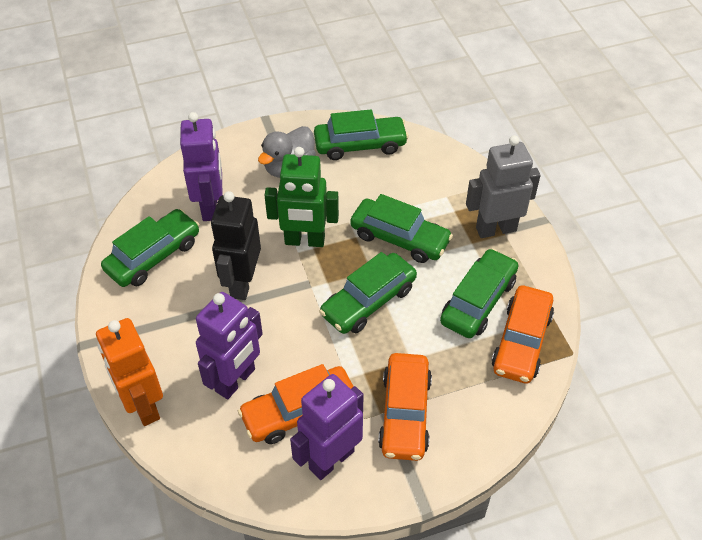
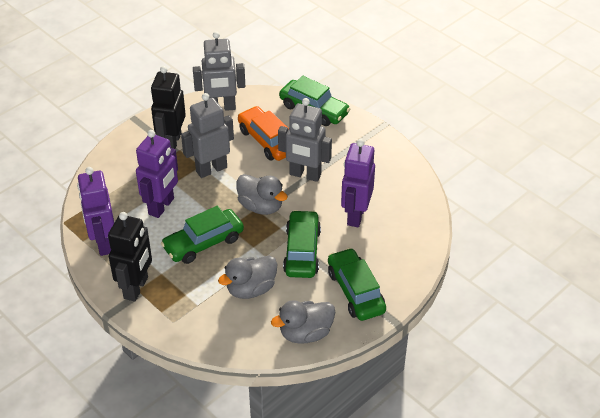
black robot: [211,191,261,300] = 1 -> [108,212,152,302] [151,66,186,149] = 2
green car: [101,209,199,287] [314,109,409,160] [319,252,417,334] [350,194,453,263] [440,248,518,338] = 5 -> [161,206,244,264] [279,76,350,126] [283,210,321,278] [328,248,386,321] = 4
green robot: [264,147,339,247] = 1 -> none = 0
grey duck: [258,126,316,178] = 1 -> [218,256,277,299] [236,174,288,215] [271,301,335,344] = 3
grey robot: [466,136,541,238] = 1 -> [181,93,234,178] [193,31,245,111] [278,98,332,182] = 3
orange car: [238,364,354,444] [378,353,432,461] [491,285,554,384] = 3 -> [238,106,289,161] = 1
orange robot: [96,318,163,426] = 1 -> none = 0

